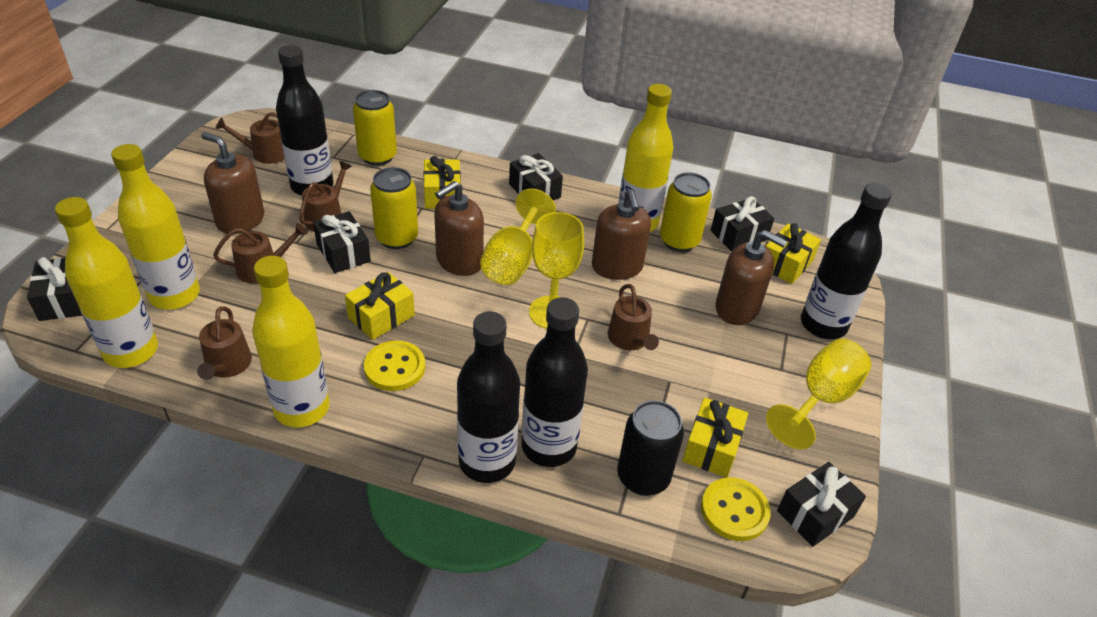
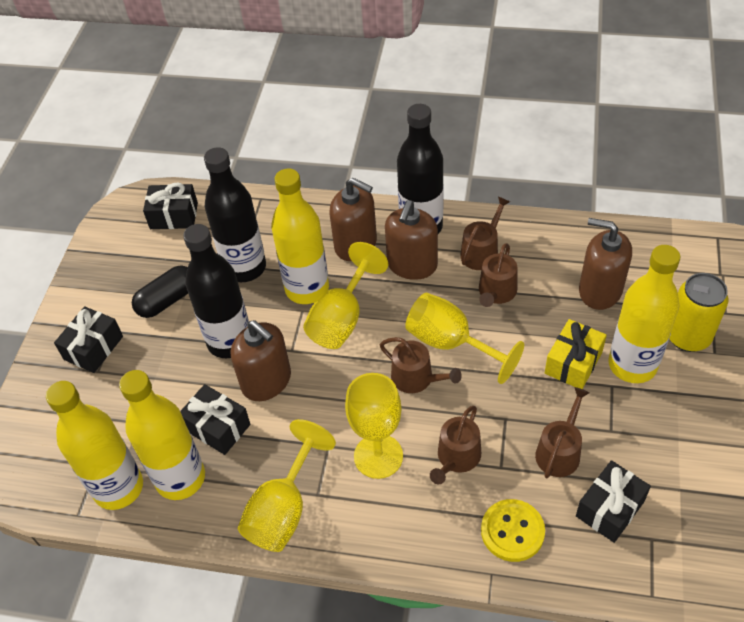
black bottle: [276,45,333,196] [457,311,520,483] [521,297,588,467] [801,183,892,339] = 4 -> [183,224,249,358] [204,147,266,282] [397,104,444,234] = 3
black can: [617,400,684,496] = 1 -> none = 0
black capsule: none = 0 -> [132,265,188,318] = 1
black gift: [27,257,82,321] [313,211,371,273] [509,153,563,200] [711,196,774,252] [777,462,866,547] = 5 -> [54,306,123,373] [143,183,198,229] [180,384,250,455] [576,460,651,543] = 4
yellow button: [364,341,425,391] [701,477,771,541] = 2 -> [481,499,545,562] = 1
yellow can: [353,90,397,166] [370,167,418,249] [660,172,712,252] = 3 -> [669,273,728,352] = 1
yellow gift: [345,272,415,340] [423,156,461,209] [682,397,748,478] [766,223,821,284] = 4 -> [545,319,607,389] = 1
yellow goblet: [480,188,556,285] [529,212,584,329] [766,339,871,450] = 3 -> [238,419,336,552] [303,242,388,349] [345,373,403,479] [405,293,524,384] = 4

